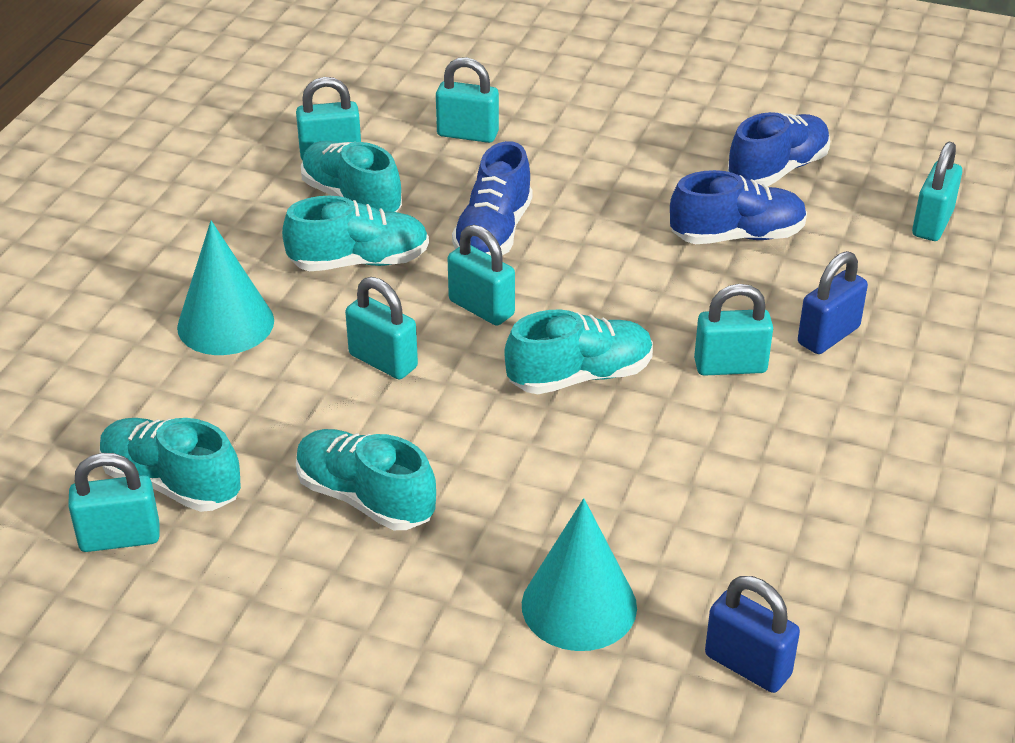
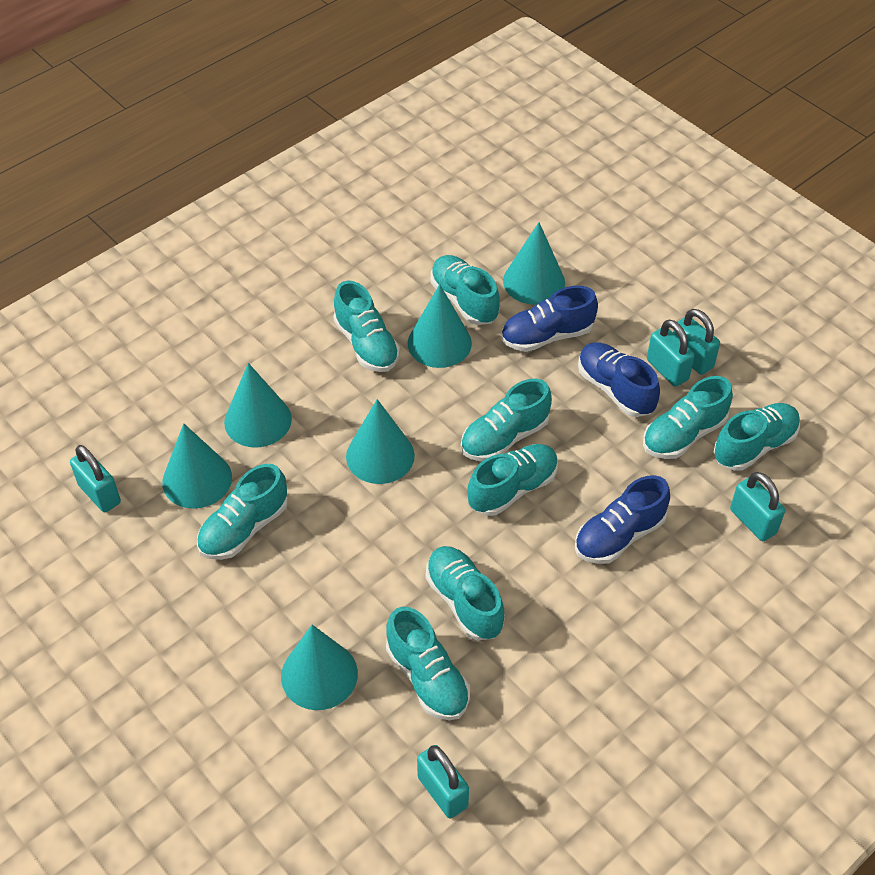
blue padlock: [705,576,800,693] [798,251,868,354] = 2 -> none = 0
turquoise cone: [177,221,274,355] [522,498,637,651] = 2 -> [162,423,232,509] [224,363,292,448] [281,625,358,710] [346,399,415,484] [408,284,472,368] [503,222,565,305] = 6
turquoise padlock: [68,453,160,552] [296,77,361,161] [345,277,418,379] [436,57,499,143] [448,225,515,326] [694,284,773,376] [912,142,962,241] = 7 -> [70,445,121,512] [417,745,469,819] [647,320,695,387] [673,309,720,375] [730,472,785,541] = 5
turquoise shoe: [99,418,241,512] [282,196,429,271] [296,429,436,530] [301,140,402,212] [504,309,653,394] = 5 -> [197,464,288,560] [333,280,400,372] [386,607,470,720] [426,546,505,640] [431,255,500,325] [461,379,552,462] [468,444,558,516] [643,376,733,459] [714,403,800,471] = 9

